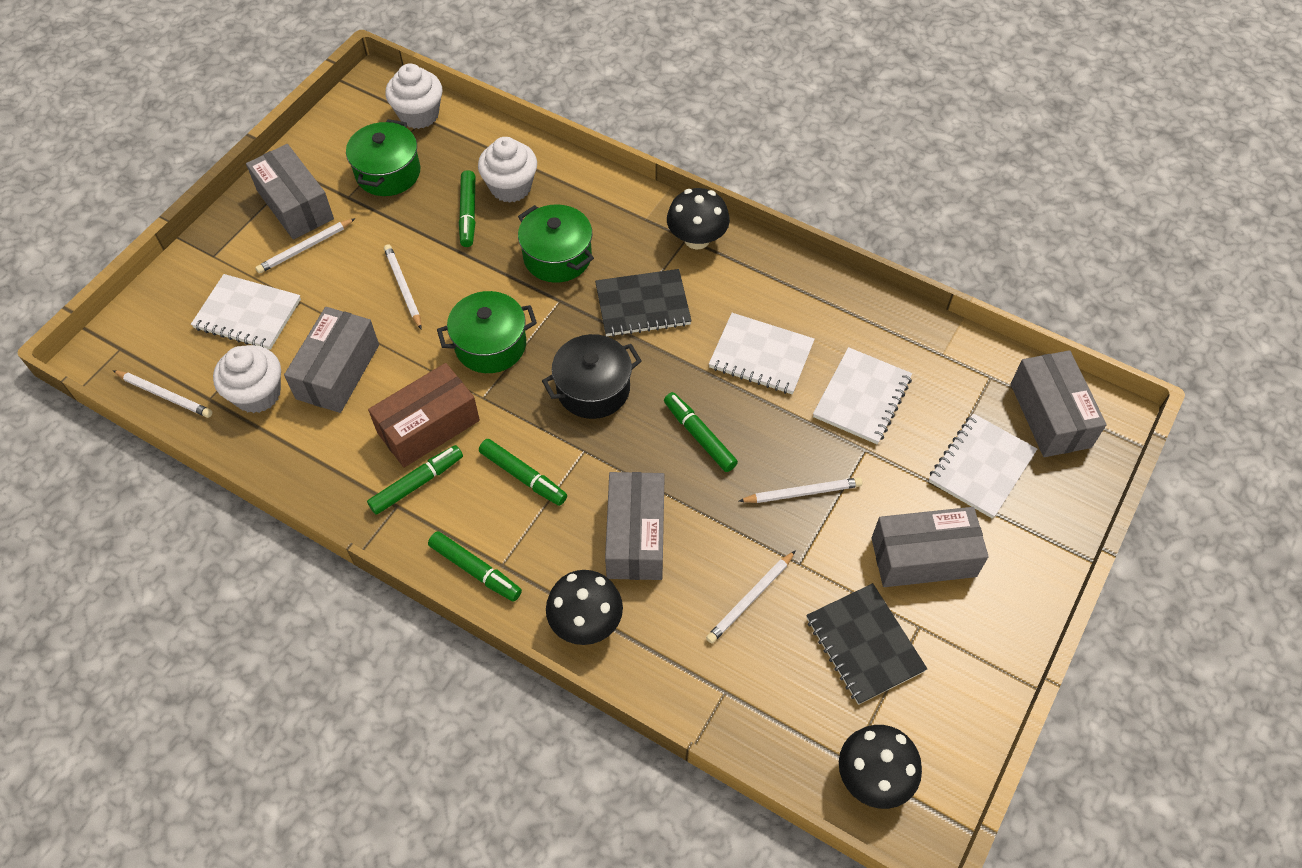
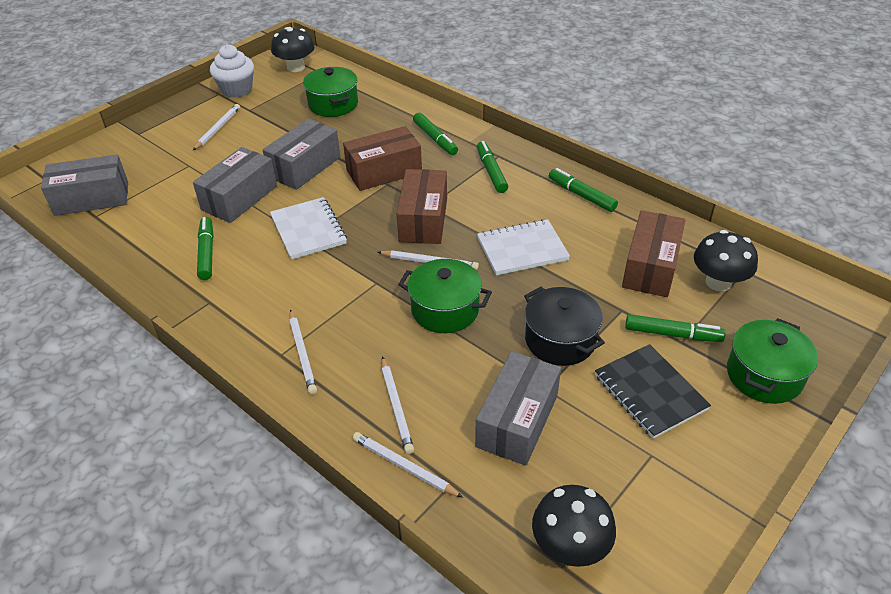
black notebook: [595,269,692,337] [806,583,927,705] = 2 -> [595,344,711,439] = 1
brown box: [368,363,480,467] = 1 -> [343,126,422,191] [397,169,447,244] [622,210,685,297] = 3
grey box: [246,144,334,239] [284,307,379,413] [605,472,665,580] [871,507,989,587] [1011,350,1107,457] = 5 -> [41,154,128,216] [193,147,277,223] [262,118,340,190] [475,351,561,466] = 4
white cupcake: [213,345,281,413] [385,64,442,129] [478,137,537,203] = 3 -> [210,45,254,98] = 1
white notebook: [191,274,301,350] [709,313,815,394] [813,347,912,444] [929,413,1037,519] = 4 -> [270,197,347,260] [477,219,570,275] = 2

